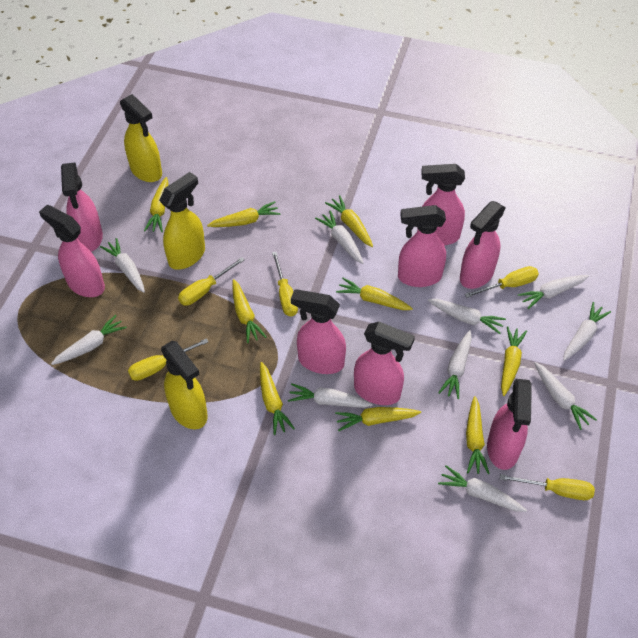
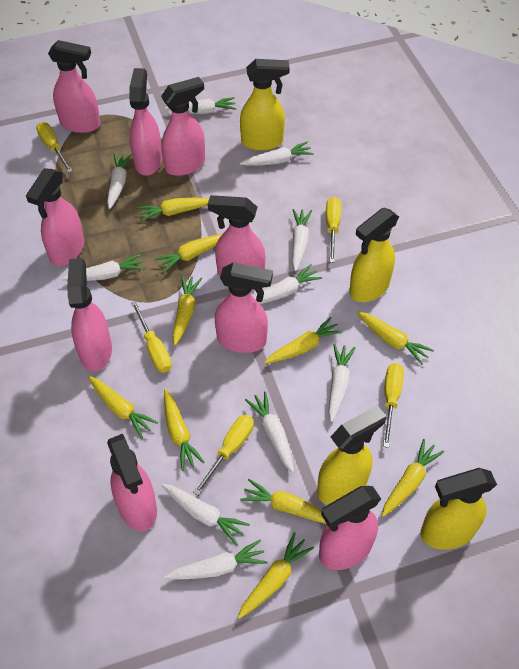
pink spray bottle: [39,205,105,297] [61,163,103,252] [291,289,346,374] [354,322,415,405] [398,205,446,287] [417,164,465,246] [460,201,506,289] [487,379,532,470] = 8 -> [26,168,84,266] [48,40,100,133] [67,258,112,371] [107,434,157,531] [129,68,162,176] [161,77,205,176] [208,195,265,277] [215,262,273,353] [319,486,381,570] = 9
yellow carrot: [144,177,169,232] [207,201,281,227] [232,279,266,343] [260,362,295,435] [325,195,373,247] [335,407,421,431] [336,278,413,310] [466,396,490,474] [501,326,527,396] = 9 -> [88,376,158,438] [137,198,209,222] [154,234,222,273] [164,389,205,471] [173,275,202,346] [238,532,314,619] [240,479,327,524] [264,317,343,364] [356,311,434,365] [382,439,444,517] = 10
yellow spray bottle: [120,94,162,182] [159,172,205,270] [161,341,208,429] = 3 -> [240,59,290,151] [317,405,386,505] [349,208,399,302] [420,468,497,550] = 4

